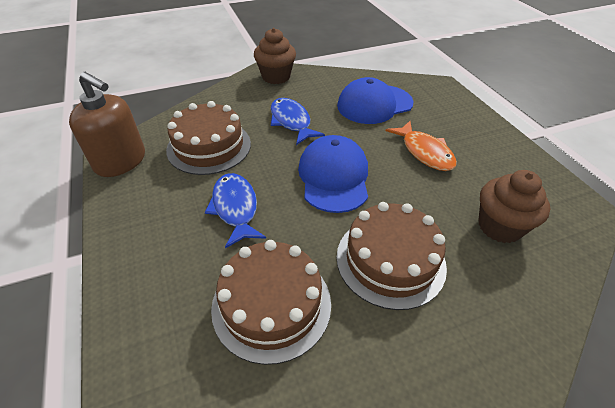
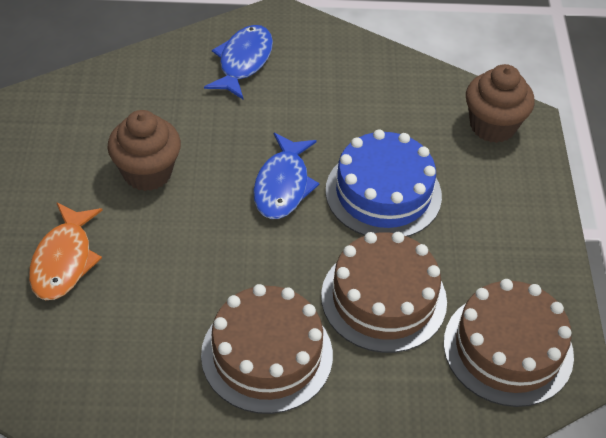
blue cake: none = 0 -> [326,129,442,237] = 1
blue cap: [298,135,368,213] [337,77,414,124] = 2 -> none = 0
brown soap dispenser: [69,72,145,177] = 1 -> none = 0

